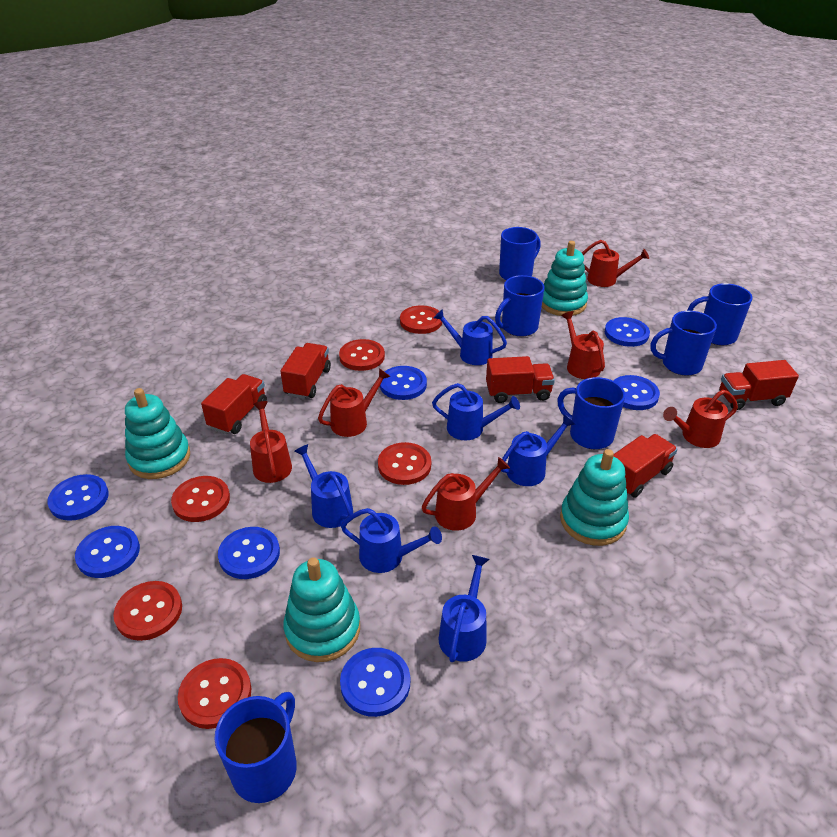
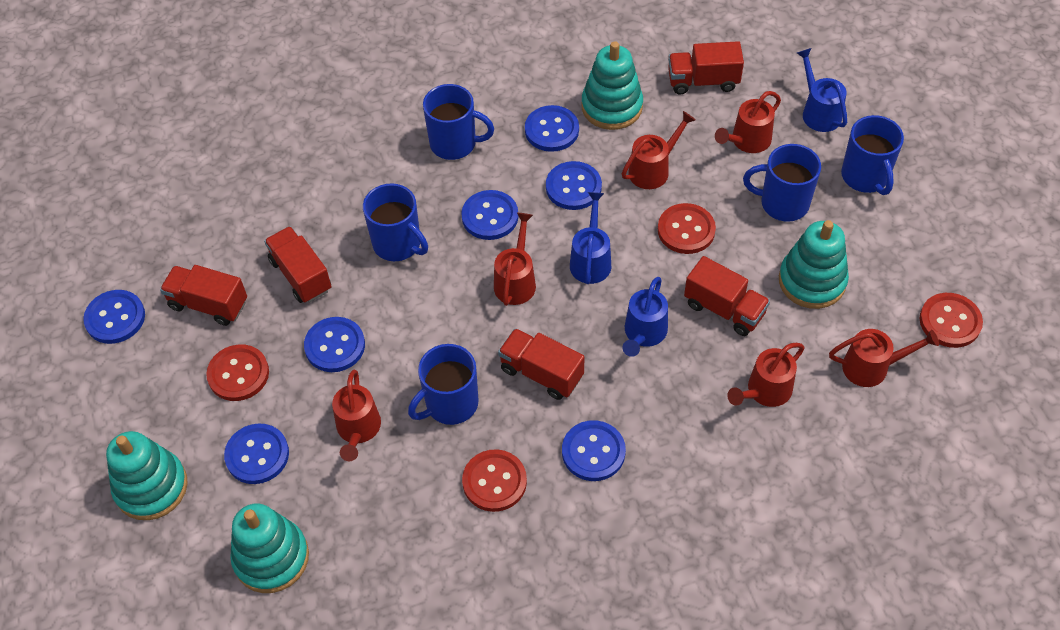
blue mug: [214,692,297,803] [495,275,544,336] [499,227,541,280] [557,377,625,449] [650,311,717,376] [687,283,752,345] = 6 -> [363,183,428,261] [408,344,479,425] [423,84,494,160] [743,144,821,222] [841,115,904,195] = 5
blue watering can: [294,444,353,528] [341,508,442,573] [432,383,520,440] [434,309,507,365] [439,555,490,662] [501,415,575,486] = 6 -> [570,192,611,284] [622,277,668,357] [797,48,847,132] = 3
red button: [113,581,182,641] [171,476,230,522] [178,658,251,729] [339,339,385,371] [378,442,431,485] [400,305,442,334] = 6 -> [206,344,269,401] [462,449,527,512] [658,203,716,254] [920,293,983,348] = 4

